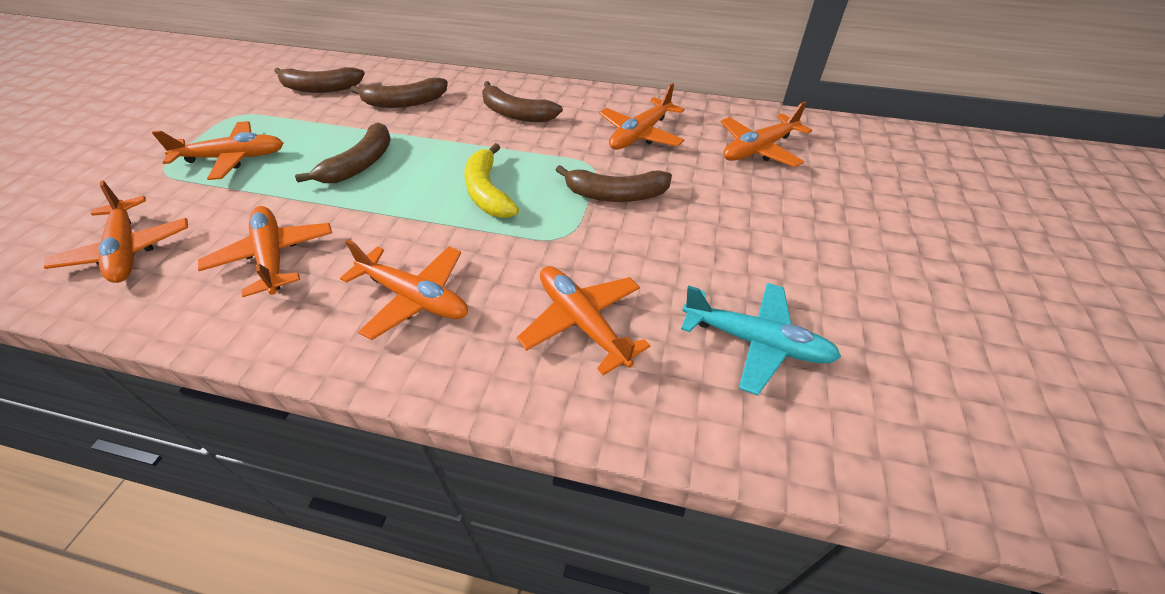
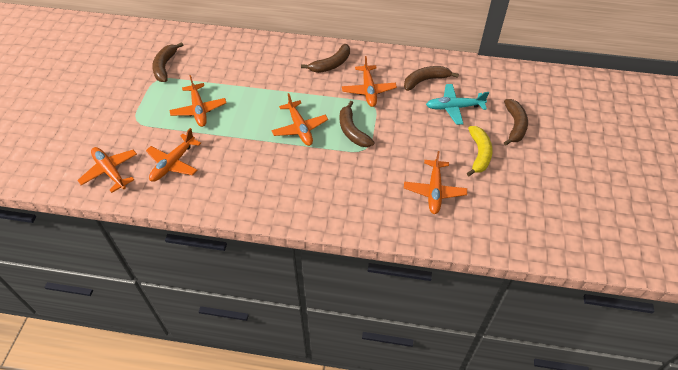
orange plane: [44,180,188,283] [152,121,283,180] [198,206,332,297] [340,239,468,340] [517,266,651,375] [599,83,684,150] [721,102,812,167] = 7 -> [77,147,137,193] [146,128,201,182] [169,75,226,127] [272,93,328,146] [342,56,397,107] [404,151,467,214] = 6

